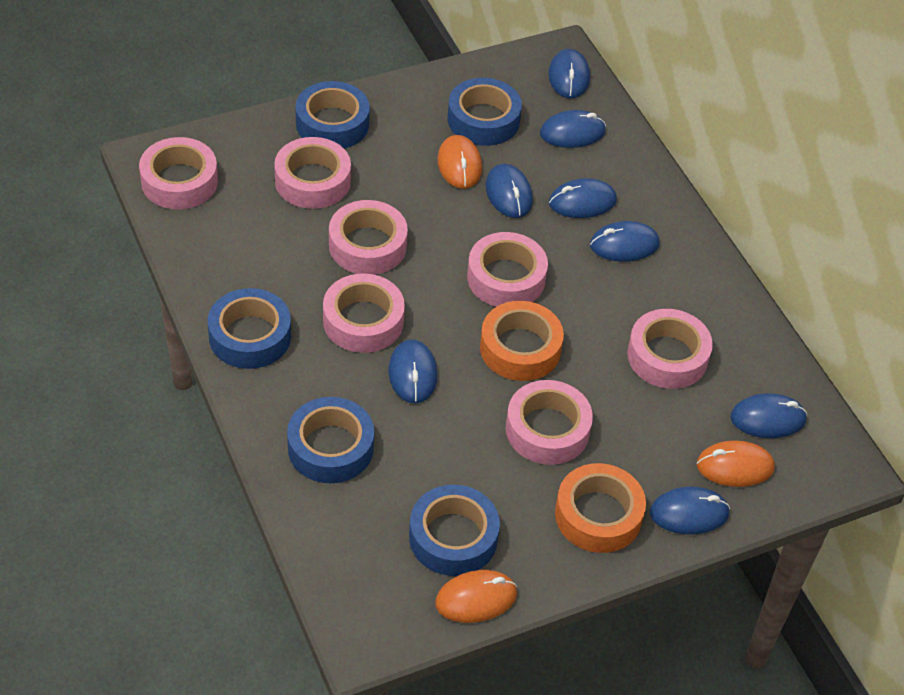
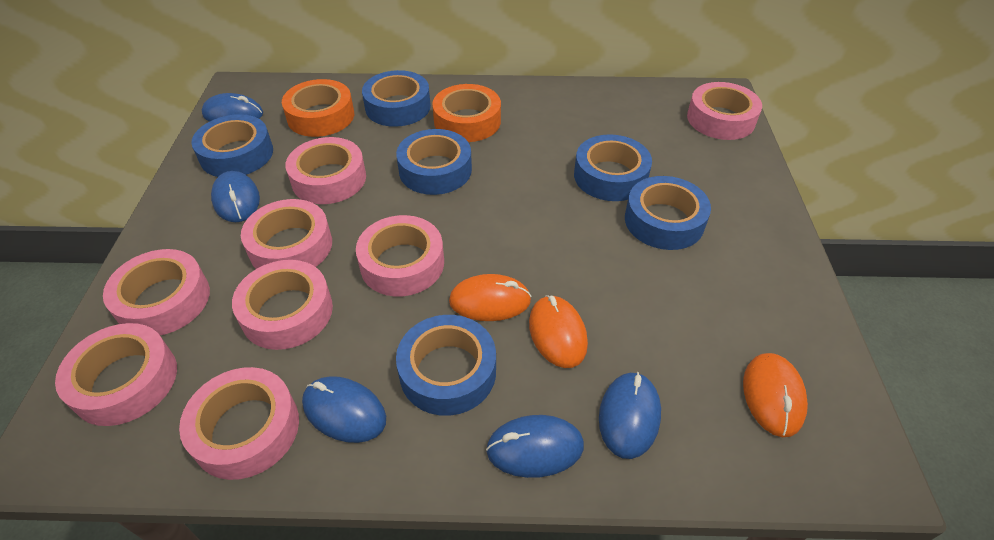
blue mouse: [388,339,438,404] [485,164,533,218] [540,110,606,148] [548,49,590,98] [549,178,617,218] [590,221,660,262] [650,487,730,535] [731,393,807,438] = 8 -> [202,93,263,122] [211,171,260,222] [302,376,386,443] [486,415,584,478] [599,372,661,459] = 5
blue tape: [208,288,291,369] [287,397,374,483] [295,81,370,148] [409,485,500,576] [448,78,522,146] = 5 -> [191,114,273,177] [362,70,431,127] [396,129,472,195] [396,315,496,416] [574,134,652,201] [625,176,711,250] = 6
pink tape: [139,137,218,209] [274,137,351,209] [323,273,405,353] [329,200,408,275] [467,232,548,307] [506,380,593,465] [627,309,713,389] = 7 -> [55,323,177,426] [103,249,210,335] [179,367,299,480] [232,260,333,350] [241,199,332,269] [285,137,366,204] [356,215,444,297] [687,82,762,140] = 8

